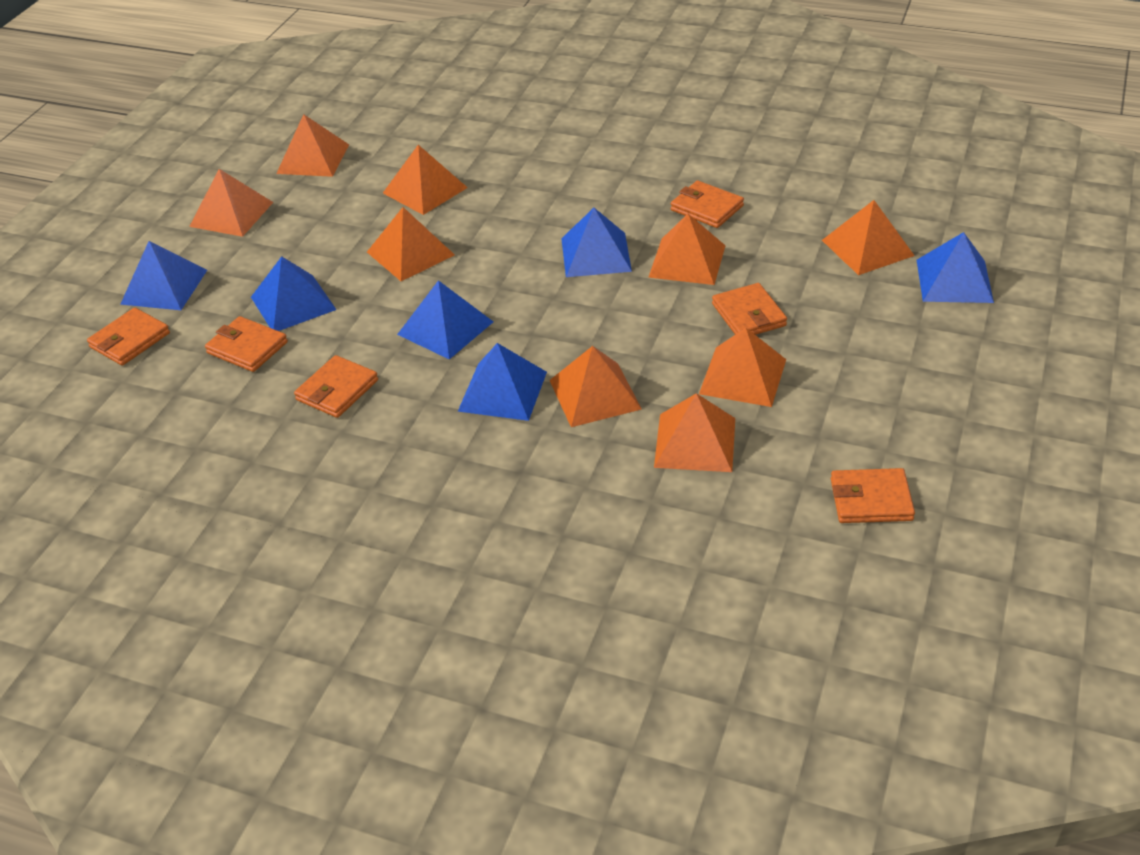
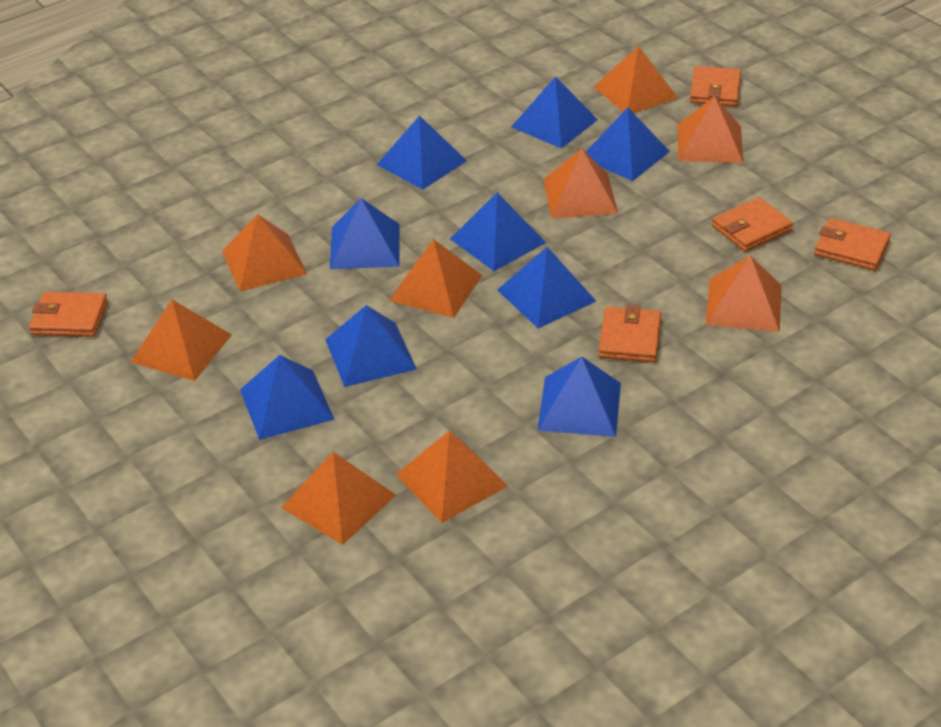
blue pyramid: [120,241,207,310] [251,256,337,331] [397,280,493,359] [458,343,547,421] [561,208,632,277] [917,232,994,303] = 6 -> [240,355,335,440] [325,305,417,387] [330,198,400,269] [377,115,467,190] [450,193,546,271] [497,247,596,328] [511,77,598,149] [537,357,621,437] [586,107,670,181] = 9
orange wallet: [87,308,170,366] [205,316,288,372] [294,355,378,418] [671,181,744,228] [712,283,787,335] [831,468,915,523] = 6 -> [29,292,108,337] [599,305,661,363] [690,66,741,107] [712,197,793,252] [814,218,891,271] = 5

